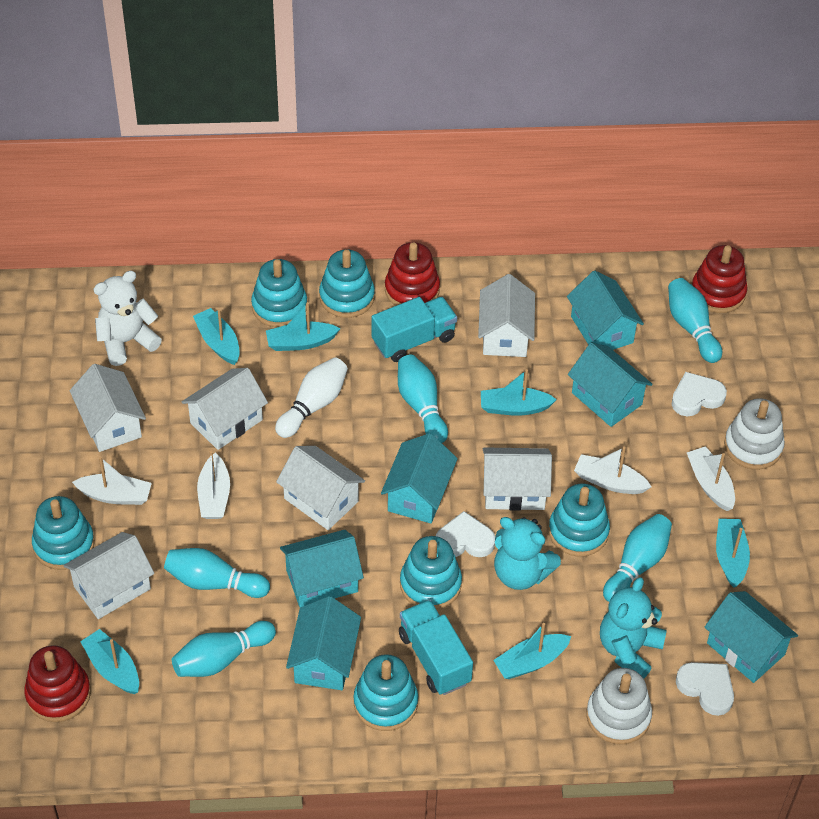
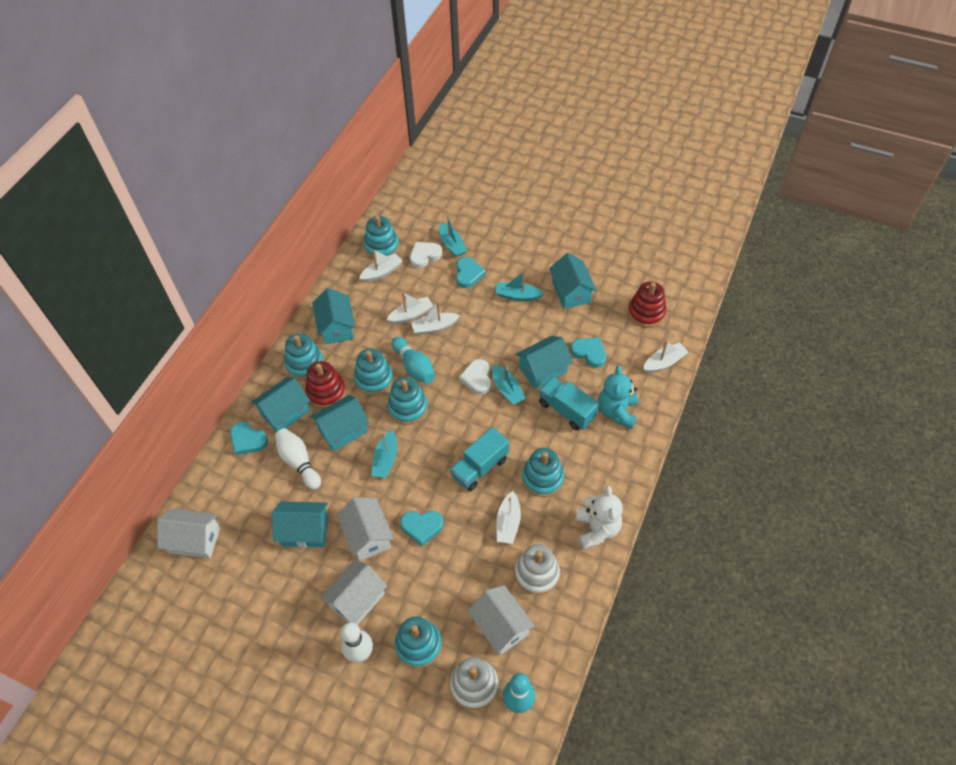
red stacking toy: [24,645,91,722] [385,242,440,306] [692,245,747,313] = 3 -> [305,361,346,408] [628,281,666,327] = 2
turquoise boat: [80,629,139,694] [193,308,240,365] [266,302,341,351] [481,369,557,416] [493,623,572,679] [716,519,750,588] = 6 -> [371,430,397,478] [439,215,467,257] [492,362,526,405] [495,271,544,301] = 4
turquoise bowling pin: [164,548,270,598] [172,621,276,677] [398,354,448,443] [603,514,672,602] [668,278,722,363] = 5 -> [392,337,435,384] [503,673,535,713] = 2
turquoise heart: none = 0 -> [230,421,268,455] [400,511,444,546] [456,257,486,288] [571,337,606,368] = 4
turquoise teddy bear: [494,517,561,590] [600,577,667,679] = 2 -> [598,365,638,429] = 1
white boat: [72,457,152,505] [197,451,230,519] [574,447,652,494] [687,446,735,511] = 4 -> [359,249,402,282] [387,292,433,324] [411,301,460,335] [497,491,521,544] [643,341,688,373] = 5
white bowling pin: [275,357,348,438] = 1 -> [275,428,321,490] [341,622,373,663] = 2
white heart: [436,511,495,557] [672,372,727,416] [676,662,734,716] = 3 -> [410,242,442,268] [459,359,491,395] = 2
white house: [63,532,154,619] [70,364,146,452] [182,368,268,450] [276,446,365,530] [478,274,535,357] [483,448,552,511] = 6 -> [157,508,220,559] [320,560,387,625] [337,497,394,561] [468,585,535,655] = 4

